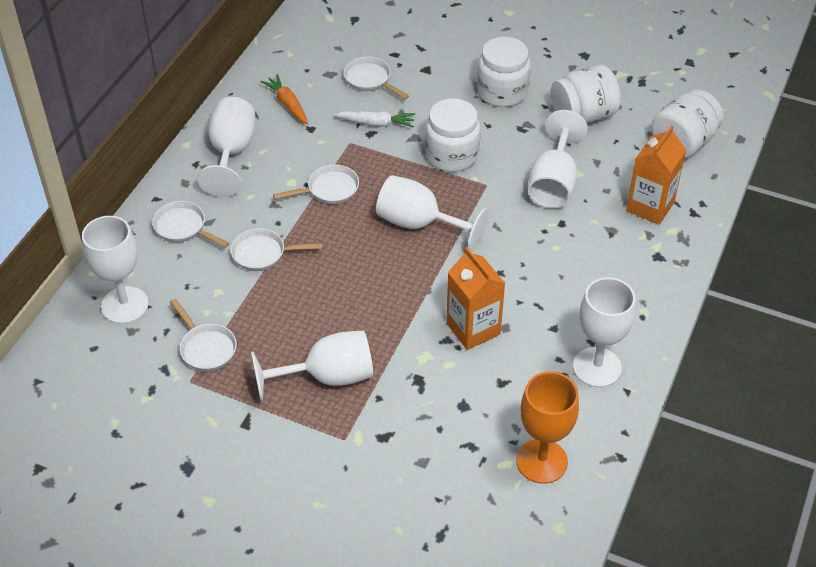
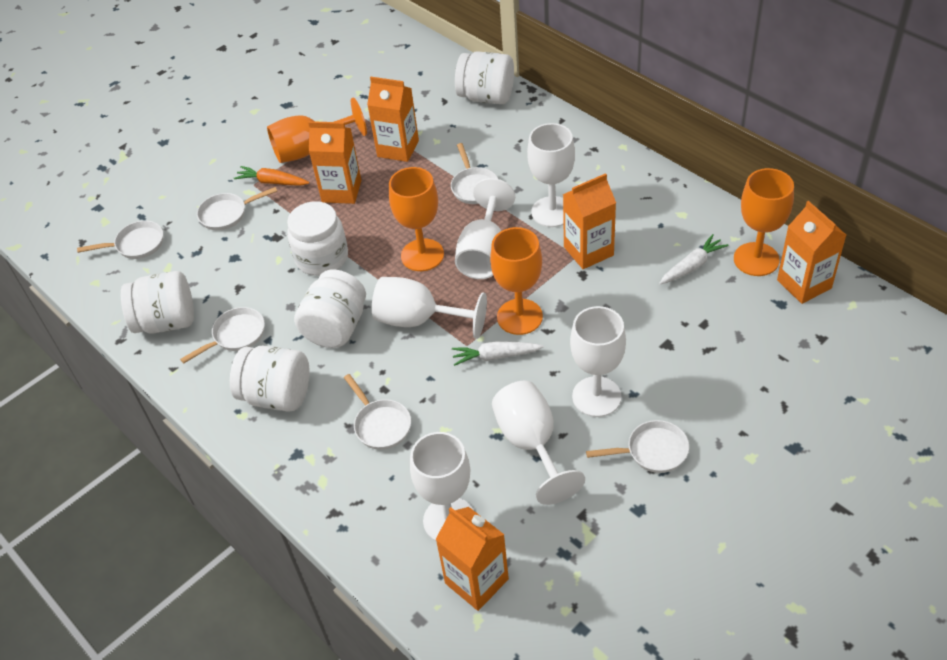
orange carton: [446,247,505,350] [626,125,686,225] = 2 -> [308,121,361,204] [367,77,419,162] [436,507,509,611] [563,173,616,269] [777,201,846,304] = 5
orange goblet: [516,372,579,484] = 1 -> [267,97,367,163] [389,167,444,271] [490,227,543,335] [734,168,794,276] = 4
white carrot: [334,111,415,127] = 1 -> [452,341,544,366] [659,234,729,285] = 2
white jar: [425,98,480,172] [477,37,531,107] [551,65,621,123] [651,89,724,159] = 4 -> [121,271,194,334] [230,346,310,412] [287,201,348,276] [294,270,366,348] [455,51,514,104] = 5
white pan: [152,201,229,248] [170,299,237,371] [231,228,322,271] [273,164,359,204] [343,56,409,99] = 5 -> [77,220,163,259] [180,307,265,364] [197,187,277,230] [344,374,411,450] [451,143,498,204] [586,420,689,473] = 6

